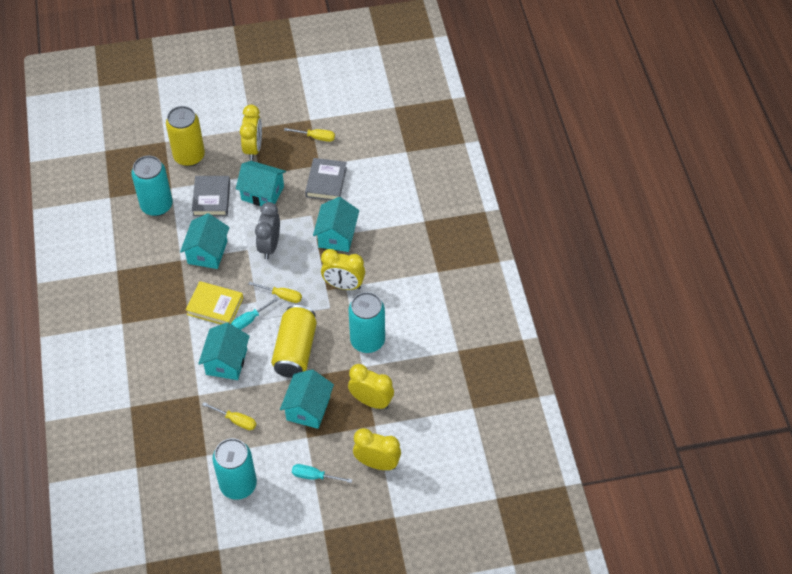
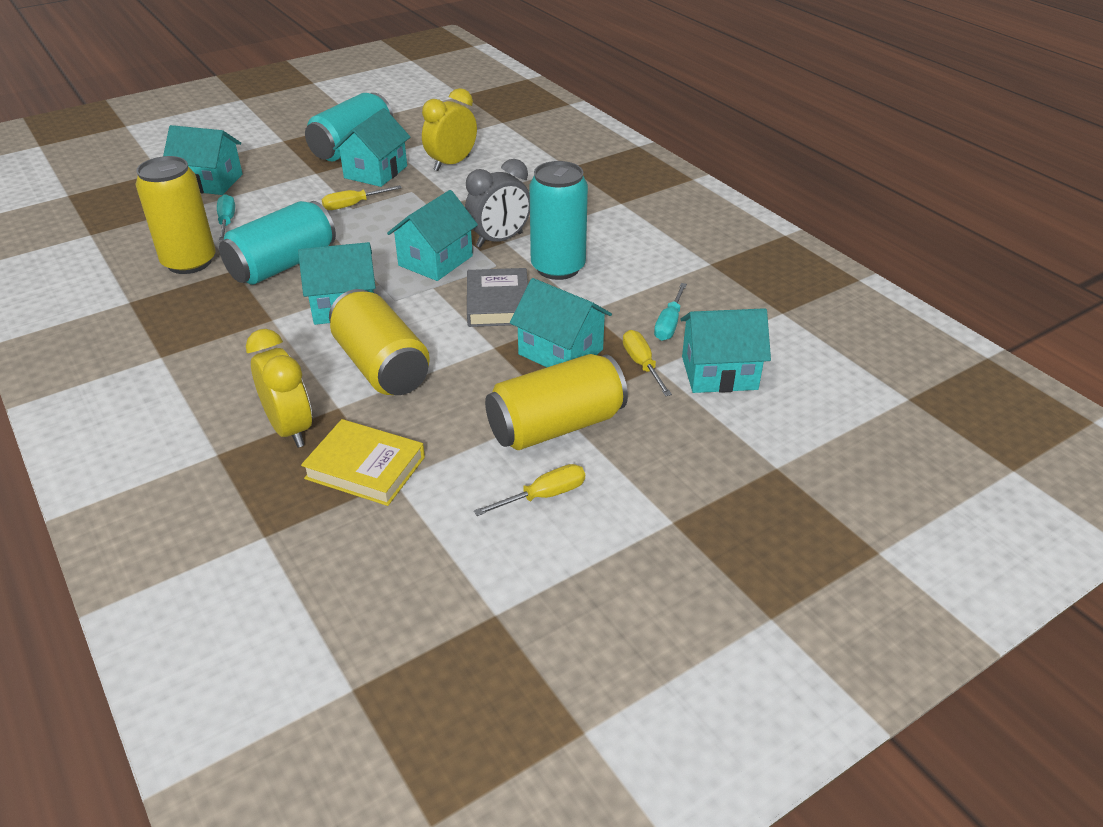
grey book: [192,176,230,216] [305,158,347,200] = 2 -> [467,268,528,327] = 1
turquoise house: [180,213,229,269] [198,323,250,380] [236,161,286,206] [280,370,334,429] [313,197,359,252] = 5 -> [163,125,243,195] [298,242,376,325] [333,108,410,187] [387,190,478,281] [510,278,612,367] [680,308,771,393] = 6
yellow can: [166,106,205,166] [271,305,317,378] = 2 -> [135,156,216,274] [329,289,430,395] [485,354,628,450] = 3
yellow clock: [240,105,262,160] [321,249,365,290] [348,364,394,409] [353,428,401,470] = 4 -> [246,329,312,448] [422,88,477,171] = 2

